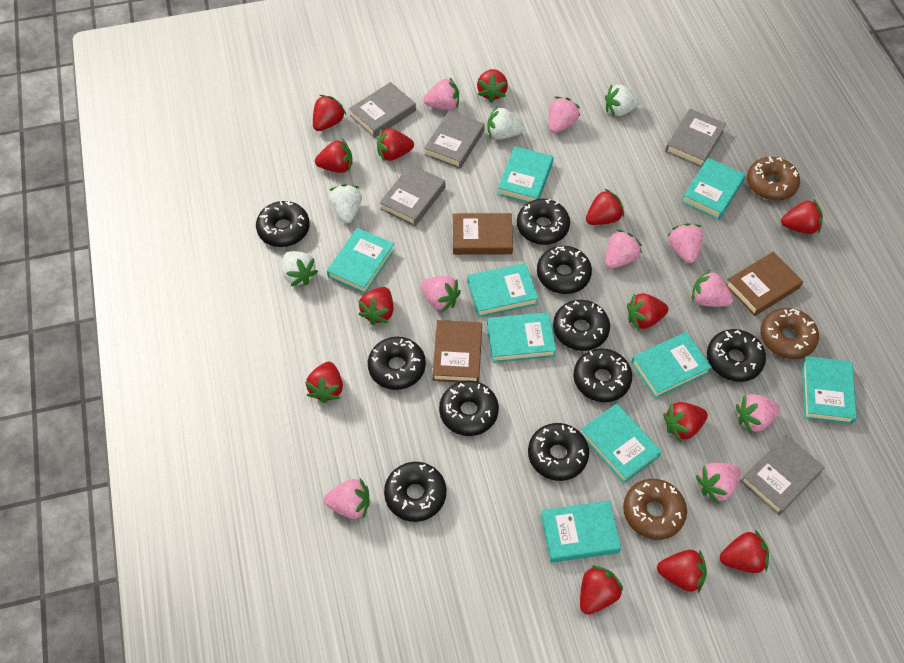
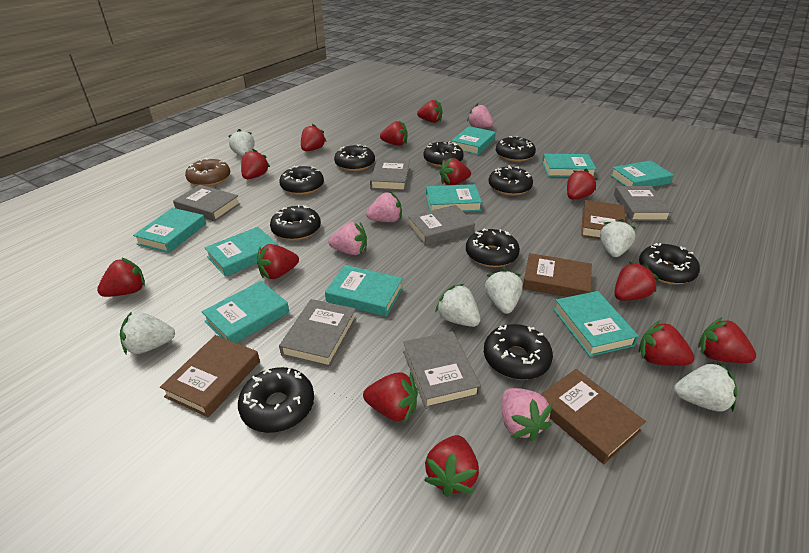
brown book: [432,320,482,382] [453,213,513,255] [726,252,803,316] = 3 -> [160,335,260,417] [523,253,592,297] [540,369,646,464] [581,200,626,239] = 4
brown donut: [623,479,687,540] [747,156,800,201] [760,308,819,359] = 3 -> [185,158,230,187] = 1
grey book: [349,82,416,138] [380,164,445,226] [424,111,485,169] [665,109,726,167] [740,435,825,515] = 5 -> [173,185,240,221] [279,299,357,367] [370,159,410,191] [403,331,481,409] [408,205,475,245] [614,186,672,221] = 6
pink strawberry: [324,478,370,519] [421,276,461,313] [423,77,459,110] [549,97,580,133] [606,229,642,269] [668,223,703,263] [692,269,733,307] [696,462,741,504] [736,394,780,434] = 9 -> [328,222,367,255] [366,192,402,222] [467,104,493,128] [502,388,553,441] = 4
white strawberry: [282,251,318,286] [329,184,362,223] [487,106,524,139] [605,84,641,117] = 4 -> [120,312,175,354] [229,129,255,157] [435,284,480,327] [484,269,523,314] [600,219,636,257] [674,363,738,412] = 6

